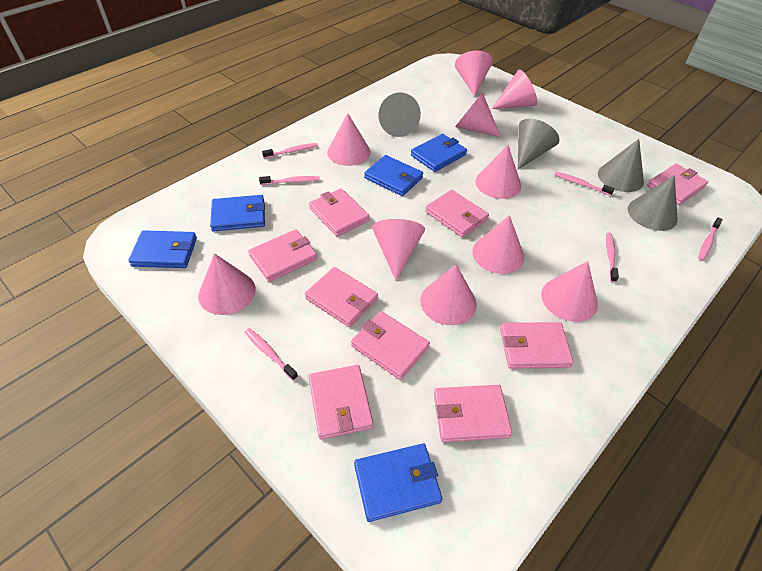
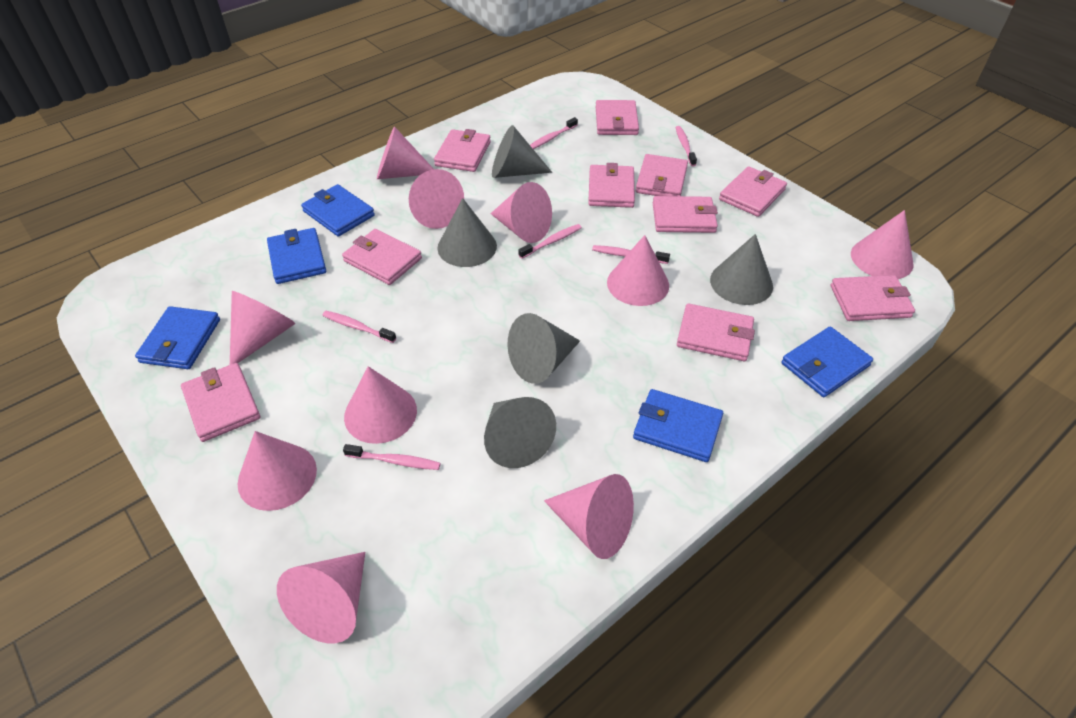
grey cone: [379,93,421,137] [518,118,560,169] [598,139,644,192] [628,175,677,231] = 4 -> [437,198,497,267] [484,397,556,468] [492,125,552,178] [507,313,580,384] [710,234,773,305] = 5
pink wallet: [248,229,317,282] [305,267,378,327] [308,365,373,439] [309,188,370,236] [351,311,430,380] [425,190,489,237] [434,385,512,442] [500,322,574,369] [647,164,708,205] = 9 -> [181,363,260,442] [342,229,422,285] [434,129,491,172] [588,163,635,208] [596,100,639,135] [636,154,688,196] [653,196,718,233] [677,303,755,361] [719,166,787,217] [830,275,915,321] = 10

